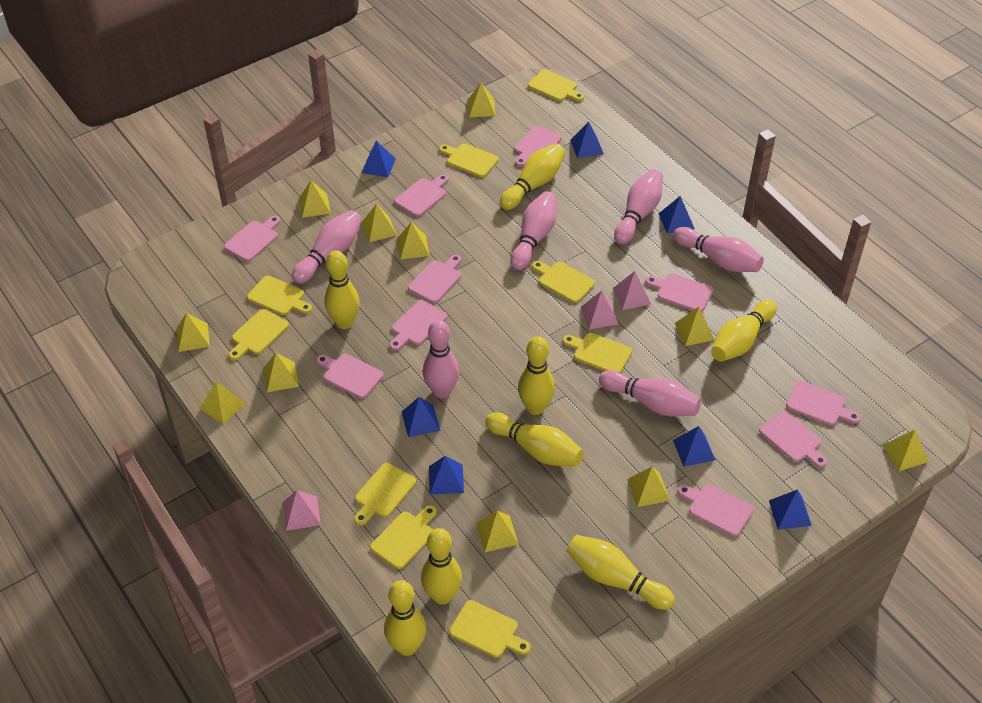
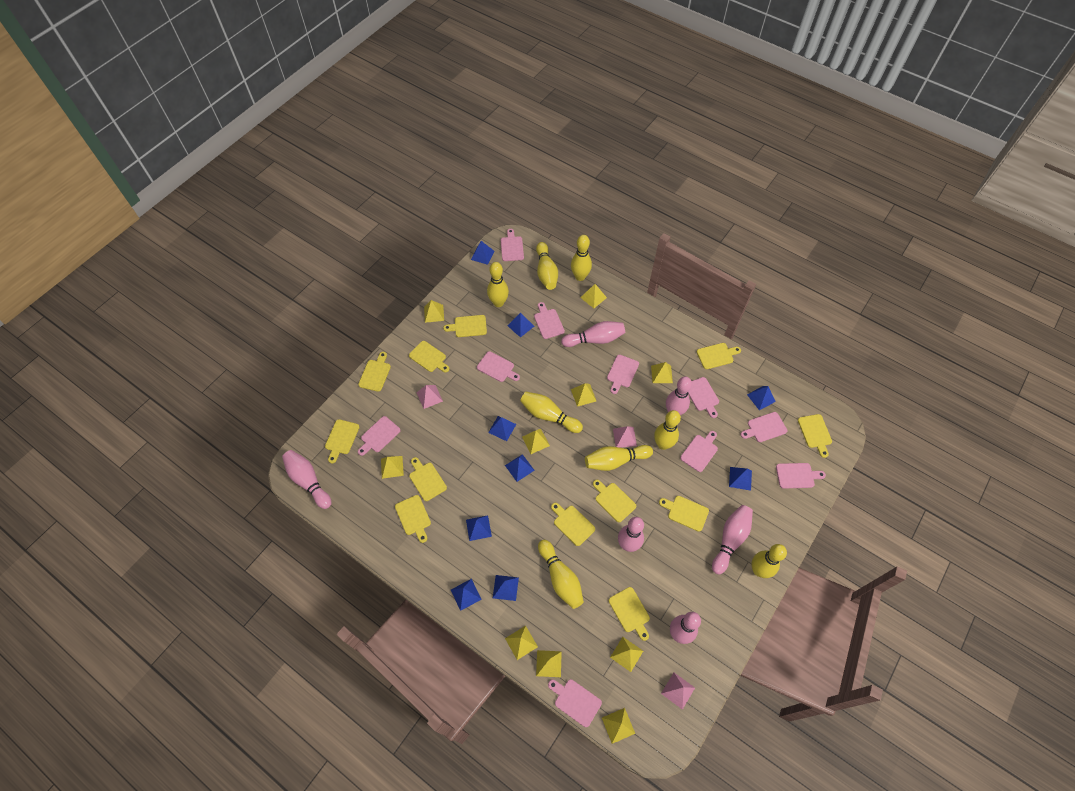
blue pyramid: [362,140,396,177] [402,397,441,437] [429,456,464,495] [570,122,604,158] [659,196,695,234] [673,426,715,467] [769,490,812,530] = 7 -> [451,579,482,611] [466,515,492,541] [471,241,494,265] [488,416,516,441] [493,575,519,601] [505,454,535,482] [507,313,534,338] [729,467,752,491] [747,386,776,410] = 9
yellow cutting board: [229,309,289,360] [247,275,312,315] [354,463,416,526] [370,505,437,569] [439,143,499,177] [449,600,531,658] [528,70,584,101] [532,261,595,303] [563,333,632,373] = 9 -> [325,419,359,463] [358,352,391,392] [395,495,431,543] [409,341,450,373] [409,457,447,501] [444,315,487,337] [551,503,595,546] [593,480,636,522] [609,587,650,641] [659,496,709,532] [697,343,741,369] [798,414,832,458] = 12
yellow pyramid: [176,313,210,352] [200,382,246,424] [263,353,299,392] [299,181,331,218] [361,204,397,243] [397,222,430,260] [467,83,496,117] [476,511,519,552] [627,466,670,507] [675,307,715,346] [882,430,928,471] = 11 -> [381,456,404,479] [424,300,444,323] [505,626,538,660] [522,429,550,454] [536,650,562,677] [571,383,596,407] [580,284,607,308] [602,708,635,744] [610,637,643,672] [651,362,673,383] = 10

